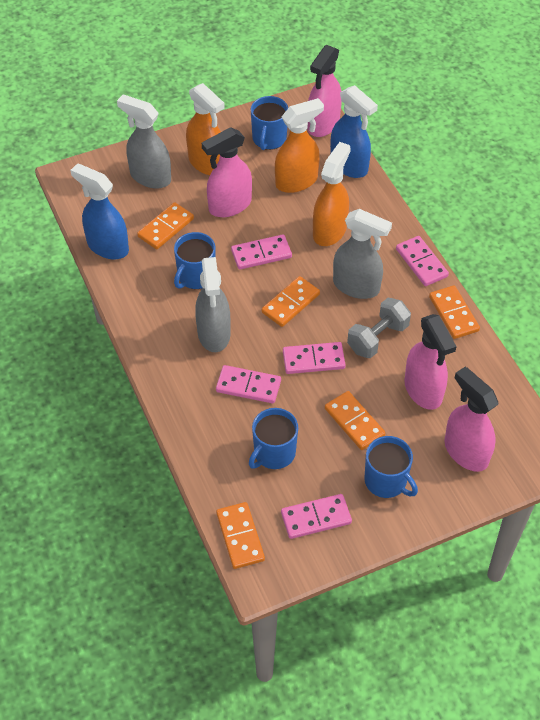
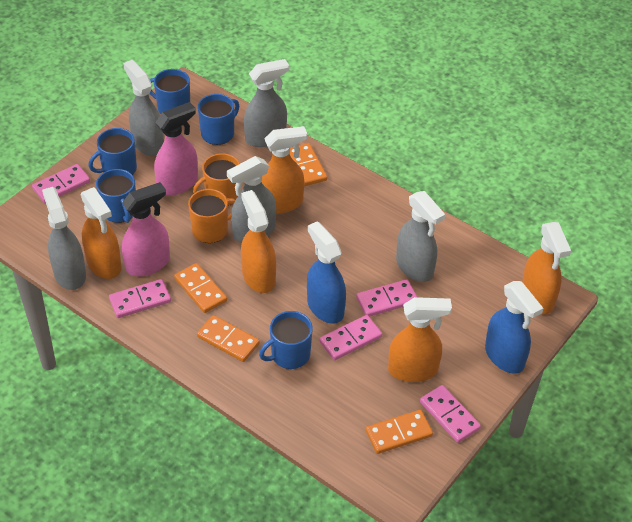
blue mug: [174,232,216,289] [249,408,298,469] [251,96,288,150] [365,436,418,498] = 4 -> [88,128,137,175] [96,169,136,223] [149,69,190,114] [198,94,239,145] [259,311,313,369] = 5
grey dumbbell: [347,298,411,358] = 1 -> none = 0
grey spray bottle: [117,94,171,189] [195,257,231,352] [333,209,392,299] = 3 -> [42,187,86,290] [123,60,164,156] [227,156,276,243] [244,59,289,147] [396,191,445,282] = 5
orange domino: [137,202,194,249] [216,502,265,569] [262,276,320,327] [325,391,385,450] [429,285,480,339] = 5 -> [174,263,227,313] [197,315,260,362] [290,143,327,186] [366,410,433,454] = 4
orange mug: none = 0 -> [188,189,235,243] [193,153,240,206] = 2
orange spray bottle: [186,83,225,175] [275,98,324,193] [313,142,351,246] = 3 -> [81,187,122,279] [241,190,276,293] [262,126,307,214] [388,297,452,382] [522,222,571,314] = 5
pink spray bottle: [202,127,252,217] [307,45,342,137] [404,314,457,410] [444,367,498,472] = 4 -> [122,182,170,276] [154,102,198,195] = 2

